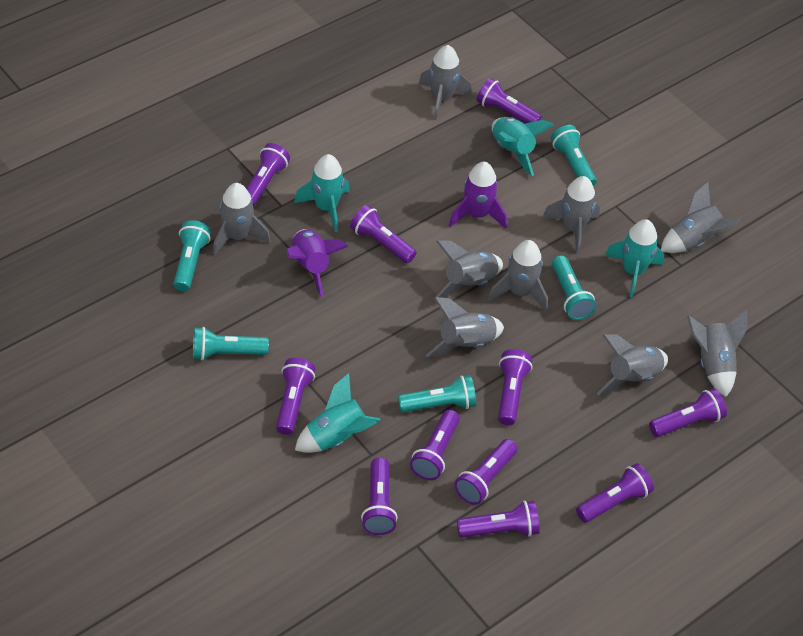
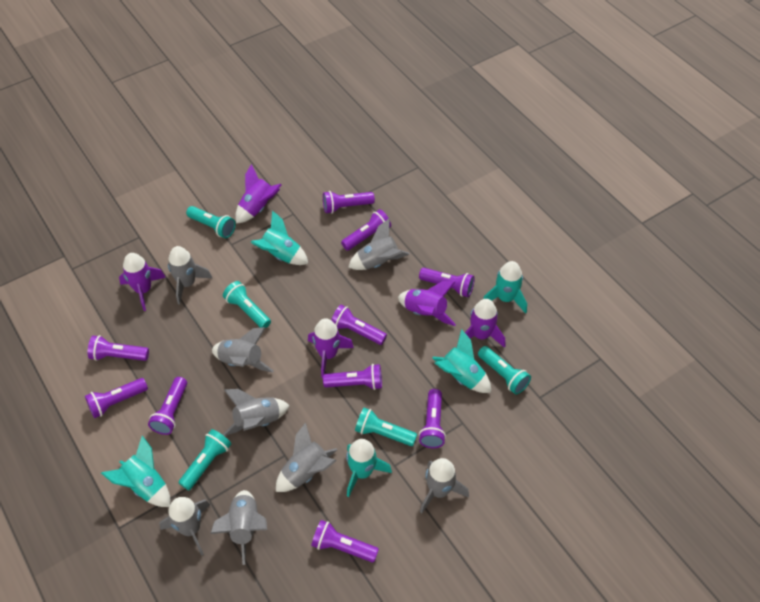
grey rocket: [213,183,271,255] [419,45,471,120] [426,297,504,357] [436,241,503,298] [488,240,548,311] [542,176,600,254] [596,334,668,396] [661,182,740,253] [687,310,748,397] = 9 -> [159,497,210,556] [168,246,212,304] [210,490,267,565] [212,327,274,372] [223,389,290,436] [276,422,337,492] [348,218,410,270] [420,458,469,513] = 8
purple flashlight: [246,143,290,206] [276,358,316,435] [350,205,417,263] [361,457,398,535] [410,410,460,480] [455,439,518,505] [457,501,540,537] [477,78,542,124] [498,349,532,425] [576,463,654,523] [649,388,727,437] = 11 -> [85,378,148,418] [88,335,149,361] [148,377,187,435] [311,520,379,562] [323,191,375,214] [323,364,382,390] [331,305,387,345] [341,209,391,251] [419,268,475,297] [419,389,446,448] = 10
purple rocket: [286,229,348,297] [449,162,507,229] = 2 -> [119,253,166,311] [235,164,282,224] [308,318,354,378] [398,281,456,326] [465,299,505,348] = 5
turquoise rocket: [294,154,350,232] [295,373,381,453] [492,117,554,176] [605,219,664,298] = 4 -> [101,436,170,507] [251,210,309,265] [346,439,392,497] [432,329,491,393] [483,261,527,314] = 5

